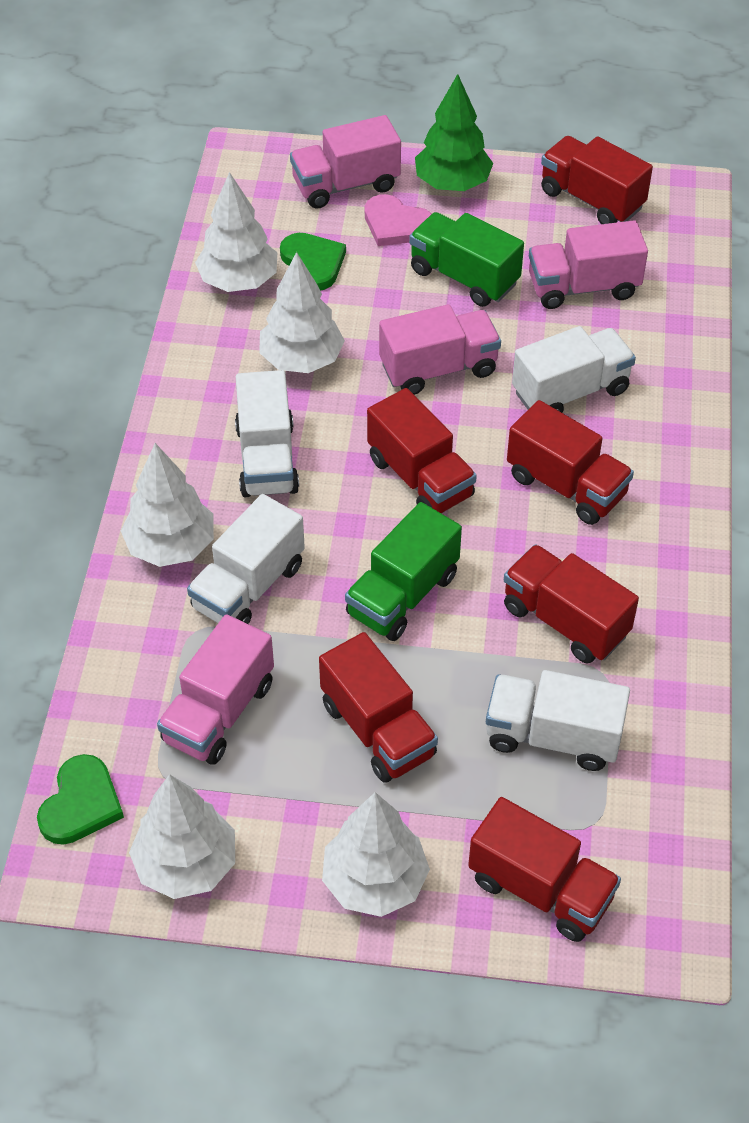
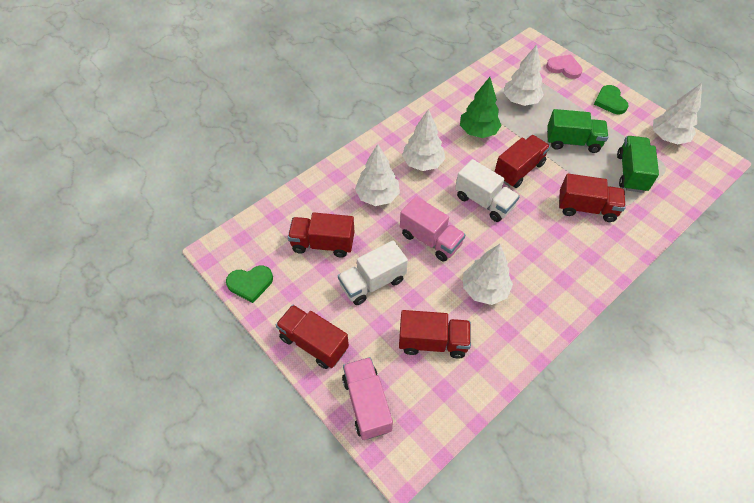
pink truck: [157,614,274,765] [290,115,401,209] [379,304,501,395] [529,220,648,309] = 4 -> [342,357,393,440] [400,196,465,262] = 2
red truck: [319,632,438,783] [367,388,477,513] [468,797,621,942] [504,544,639,664] [507,400,634,525] [541,136,653,224] = 6 -> [276,305,349,369] [288,213,354,257] [399,310,471,358] [494,135,550,188] [559,174,626,222] = 5
white truck: [187,494,305,624] [235,370,299,497] [486,670,630,771] [512,326,636,413] = 4 -> [338,240,408,305] [455,159,520,222] = 2

